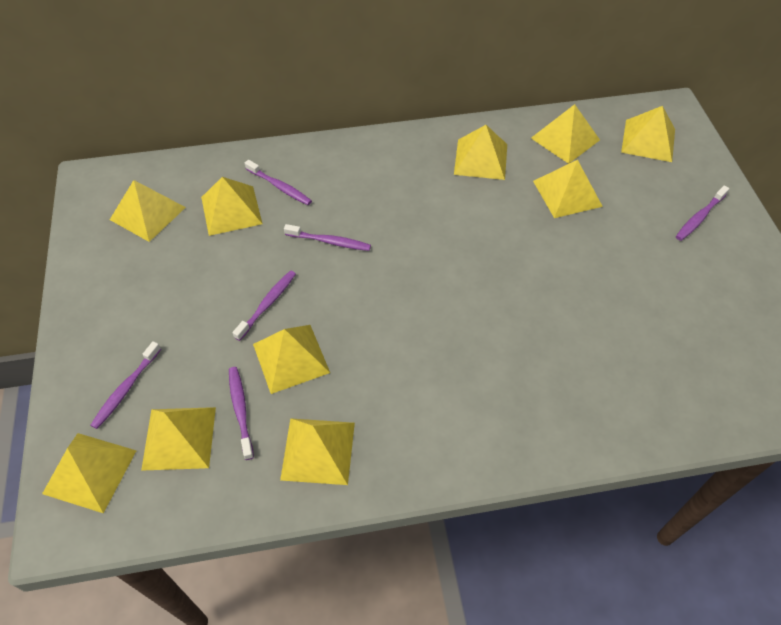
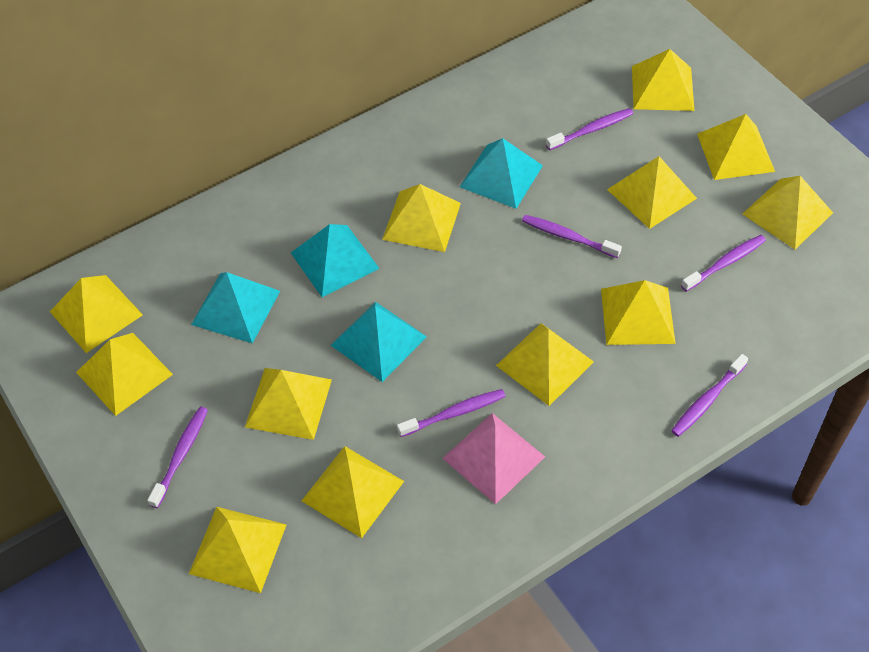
pink pyramid: none = 0 -> [442,413,545,504] = 1
turquoise pyramid: none = 0 -> [191,272,280,344] [291,224,380,297] [331,302,427,382] [460,138,543,209] = 4
yellow pyramid: [42,433,137,513] [110,180,186,242] [141,407,216,471] [201,177,262,236] [253,325,330,394] [280,418,355,485] [454,125,507,180] [531,104,600,164] [533,160,603,218] [621,106,675,162] = 10 -> [50,275,143,353] [76,333,173,416] [189,507,287,593] [245,368,332,440] [302,446,404,538] [382,184,461,252] [496,323,594,406] [601,280,676,345] [607,156,697,229] [632,49,695,111] [697,114,775,180] [743,176,833,249] = 12

